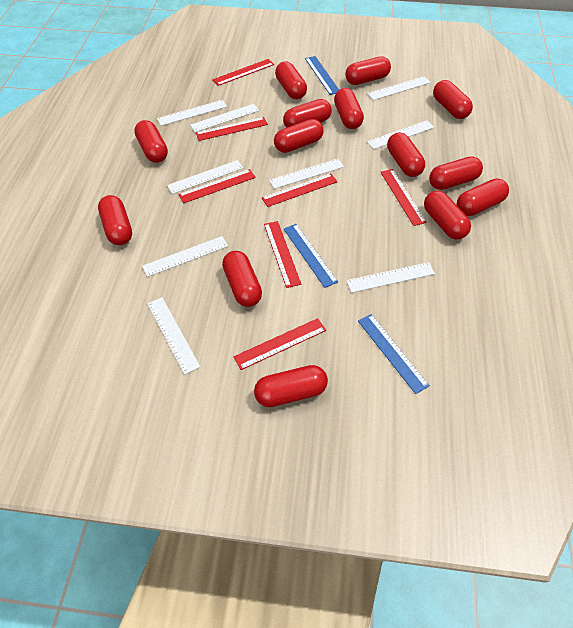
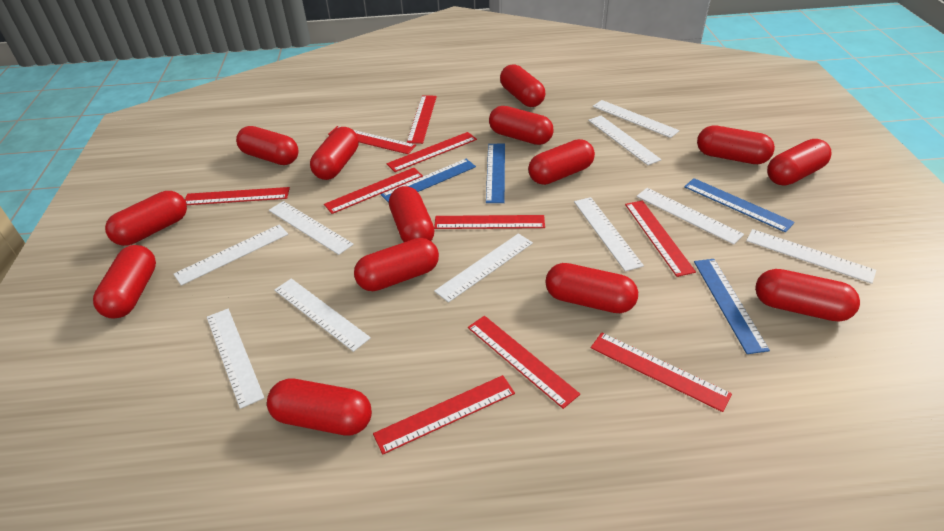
blue ruler: [284,224,338,288] [305,56,339,95] [358,314,430,394] = 3 -> [381,159,476,203] [486,144,505,203] [684,178,795,232] [694,259,770,354] = 4
red ruler: [178,169,256,203] [196,117,268,141] [212,59,274,86] [234,318,326,370] [262,173,338,207] [264,221,301,288] [381,169,427,226] = 7 -> [185,187,290,205] [324,168,423,214] [328,126,416,154] [373,375,515,454] [387,132,477,172] [407,95,437,144] [434,215,545,229] [468,316,580,409] [591,332,732,412] [625,200,696,277] = 10
white ruler: [142,236,228,277] [148,297,200,375] [157,100,227,126] [167,160,243,194] [190,104,259,132] [269,159,344,189] [346,262,435,293] [367,76,431,100] [367,120,434,149] = 9 -> [173,224,288,286] [207,309,264,409] [269,201,354,255] [274,278,371,352] [434,233,533,303] [574,197,644,271] [588,116,662,165] [593,100,680,138] [636,188,744,245] [746,229,876,284] = 10

